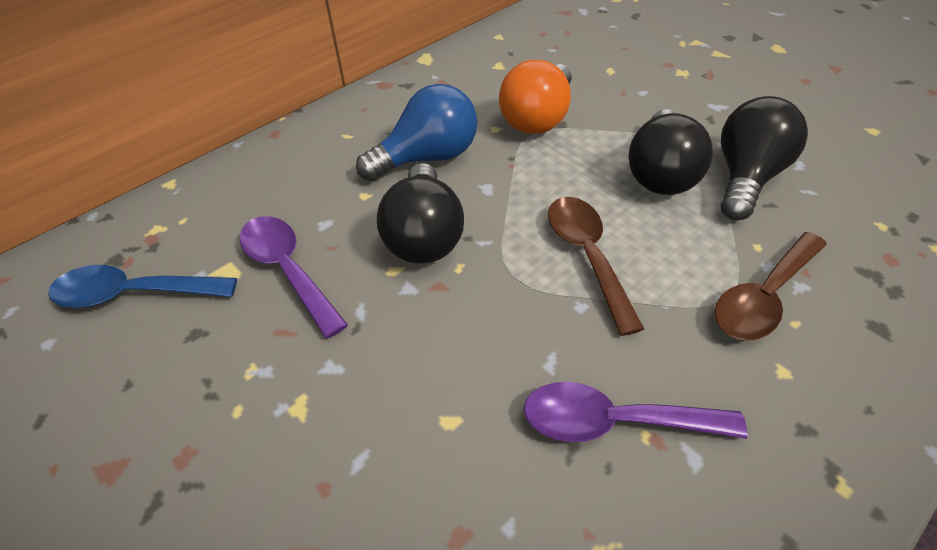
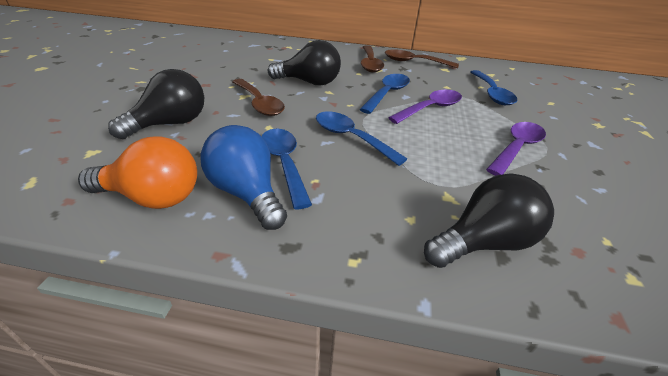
blue spoon: [48,265,237,308] = 1 -> [261,129,312,210] [316,111,407,166] [359,74,410,114] [471,70,517,105] = 4
brown spoon: [548,197,644,336] [715,232,827,341] = 2 -> [232,79,285,116] [361,45,384,72] [385,49,459,68] = 3

